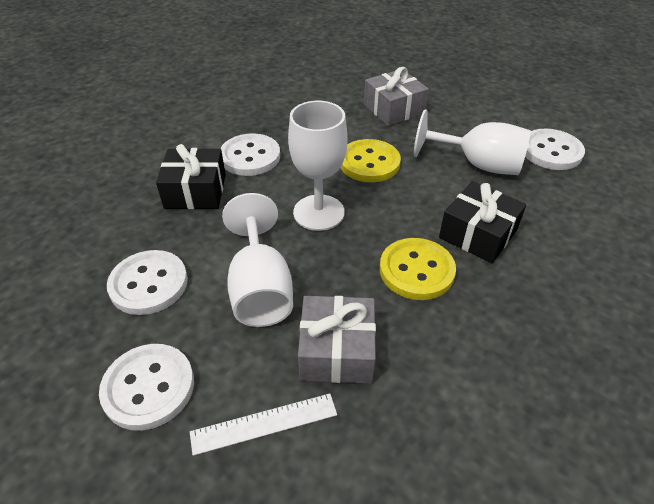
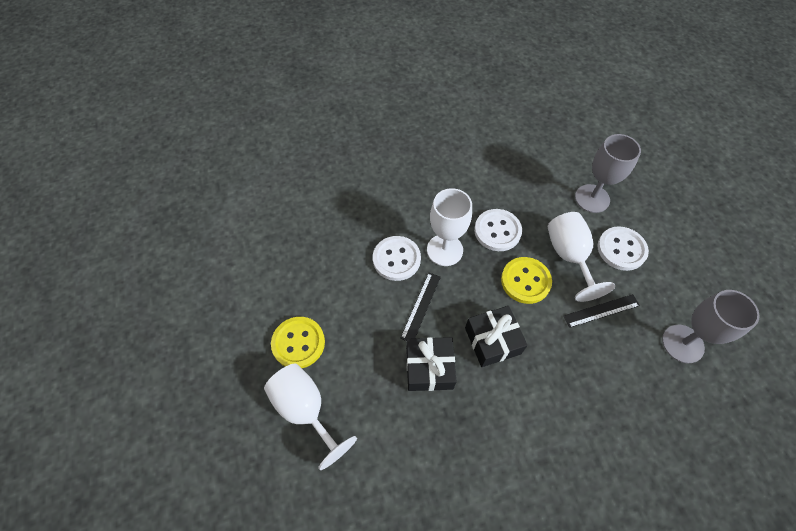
black ruler: none = 0 -> [400,273,441,341] [564,294,640,328] = 2
grey gift: [298,296,376,384] [364,67,429,126] = 2 -> none = 0
grey goblet: none = 0 -> [575,134,641,213] [662,290,760,363] = 2
white button: [99,344,194,431] [107,250,188,315] [220,133,280,176] [525,129,585,170] = 4 -> [373,236,421,281] [474,209,522,251] [597,226,649,271] = 3
white ruler: [190,394,337,456] = 1 -> none = 0

